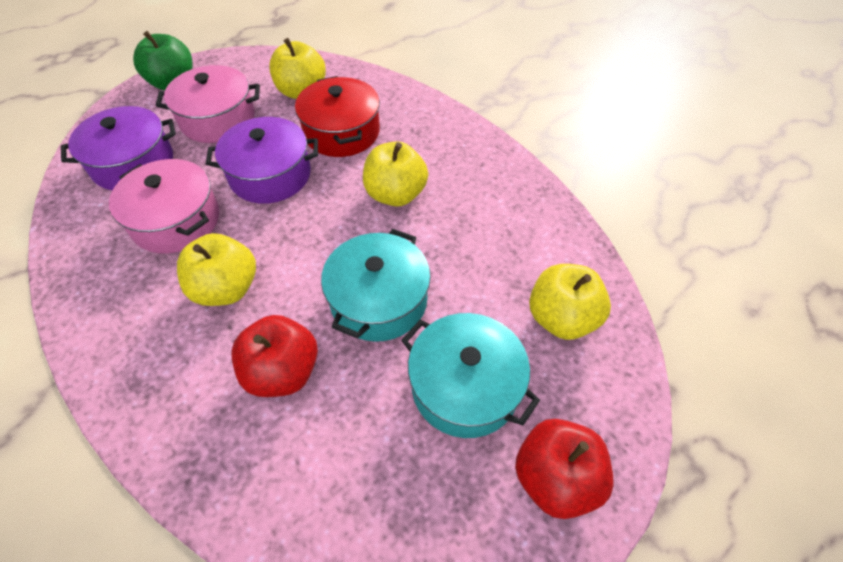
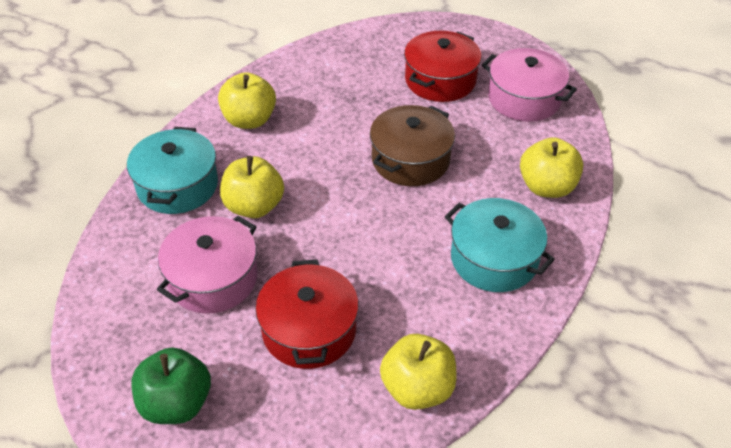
brown pot: none = 0 -> [370,105,455,186] = 1
purple pot: [61,106,176,190] [206,117,318,204] = 2 -> none = 0
red apple: [231,315,318,397] [515,419,614,519] = 2 -> none = 0
red pot: [295,76,380,157] = 1 -> [255,260,359,369] [404,31,481,102] = 2

